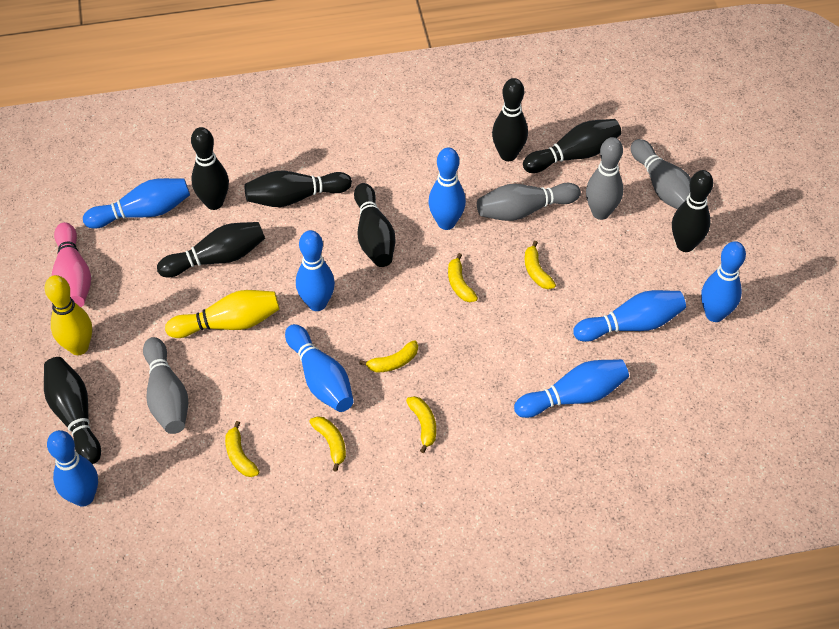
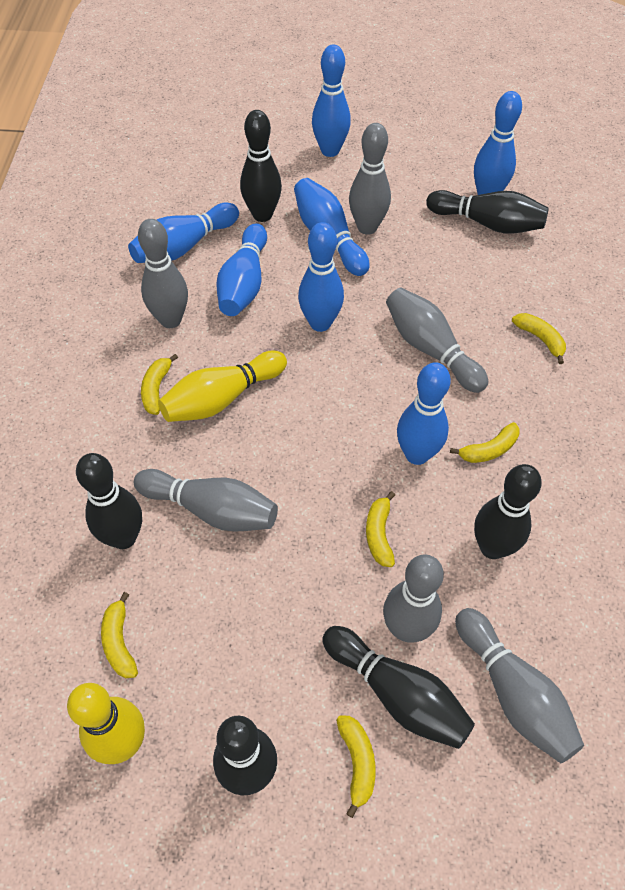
black bowling pin: [44,357,101,464] [157,222,265,277] [191,127,229,210] [245,171,352,207] [354,183,396,267] [492,78,528,161] [523,119,622,173] [672,170,713,252] = 8 -> [76,453,142,549] [213,716,277,795] [240,110,282,222] [322,626,475,749] [426,190,549,234] [474,464,542,559] = 6
blue bowling pin: [47,430,98,507] [83,178,190,229] [285,324,354,412] [296,230,335,311] [428,148,466,230] [514,359,629,418] [573,290,686,342] [701,241,746,322] = 8 -> [128,203,239,263] [216,223,267,316] [294,178,370,276] [298,222,344,332] [312,44,351,157] [397,362,451,465] [474,91,522,195] = 7
grey bowling pin: [143,337,188,434] [477,183,581,221] [586,137,623,220] [631,139,691,209] = 4 -> [134,469,278,532] [138,219,188,328] [349,123,391,235] [383,555,444,643] [386,288,488,393] [455,608,584,763] = 6
pink bowling pin: [52,222,91,307] = 1 -> none = 0

